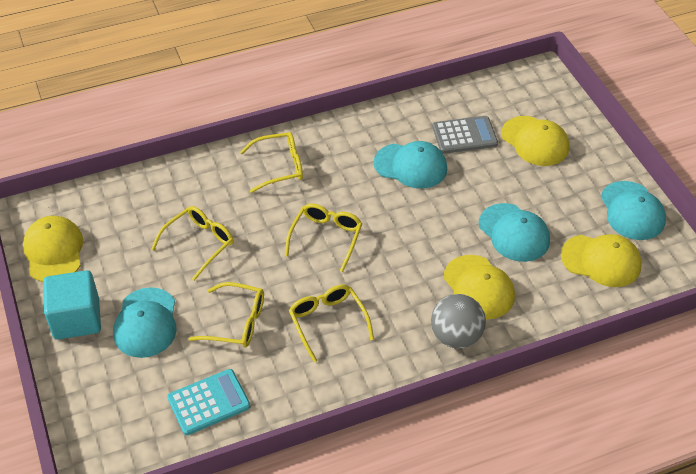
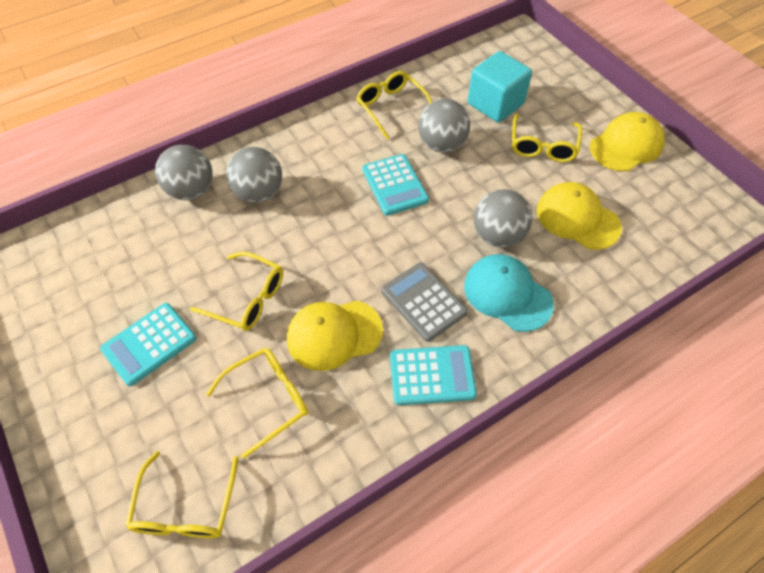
grey ball: [431,294,486,349] = 1 -> [155,145,213,200] [226,147,282,203] [418,99,470,152] [474,189,532,247] = 4
turquoise calculator: [167,369,250,435] = 1 -> [100,303,196,386] [362,154,429,216] [390,345,477,405] = 3
turquoise cap: [113,287,177,358] [374,141,447,189] [479,203,550,262] [601,181,666,240] = 4 -> [464,254,554,332] = 1
yellow cap: [23,216,83,282] [444,255,515,319] [501,116,569,166] [561,234,642,287] = 4 -> [287,300,383,371] [537,182,622,250] [590,112,665,171] = 3

